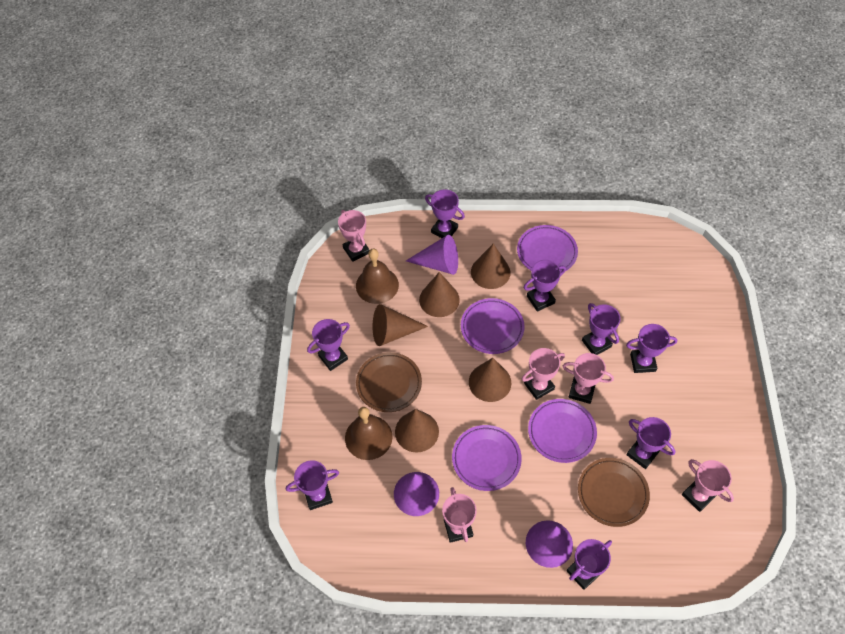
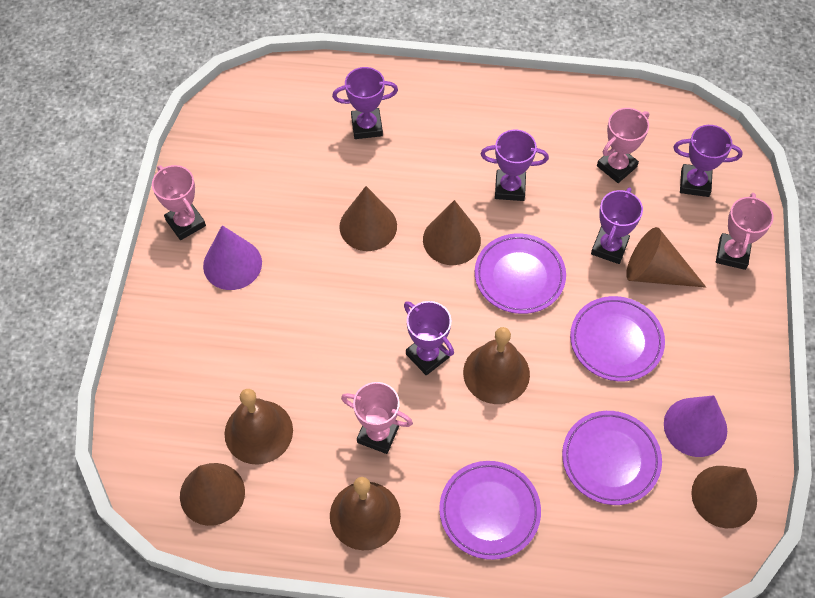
brown bell: [345,407,393,460] [356,249,399,304] = 2 -> [224,389,293,464] [330,477,401,550] [463,327,530,404] = 3
brown plate: [356,352,422,412] [578,458,650,527] = 2 -> none = 0
pink trophy: [338,210,370,262] [442,487,477,543] [522,348,565,400] [563,353,614,404] [682,459,734,512] = 5 -> [152,165,206,240] [341,382,413,454] [597,108,649,183] [716,193,774,270] = 4
purple cone: [394,472,439,516] [406,235,458,275] [526,520,573,568] = 3 -> [203,225,262,290] [664,395,727,457] = 2
purple trophy: [286,460,339,510] [307,319,350,371] [425,189,465,238] [524,260,566,312] [566,539,612,590] [582,303,621,355] [626,324,677,373] [626,417,676,469] = 8 -> [332,67,398,139] [404,301,454,376] [480,130,549,201] [591,187,643,264] [673,125,743,197] = 5

